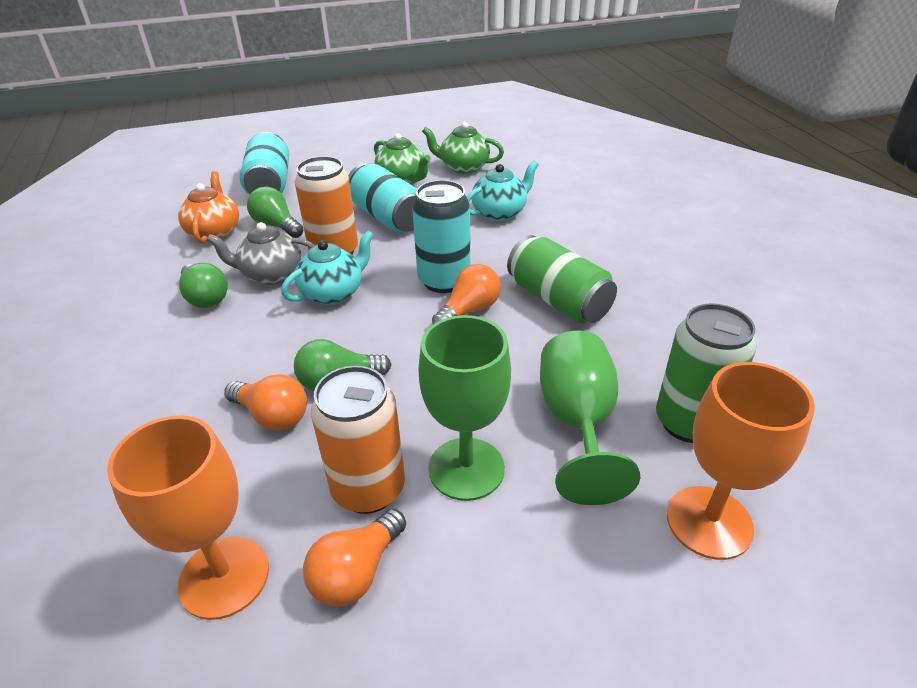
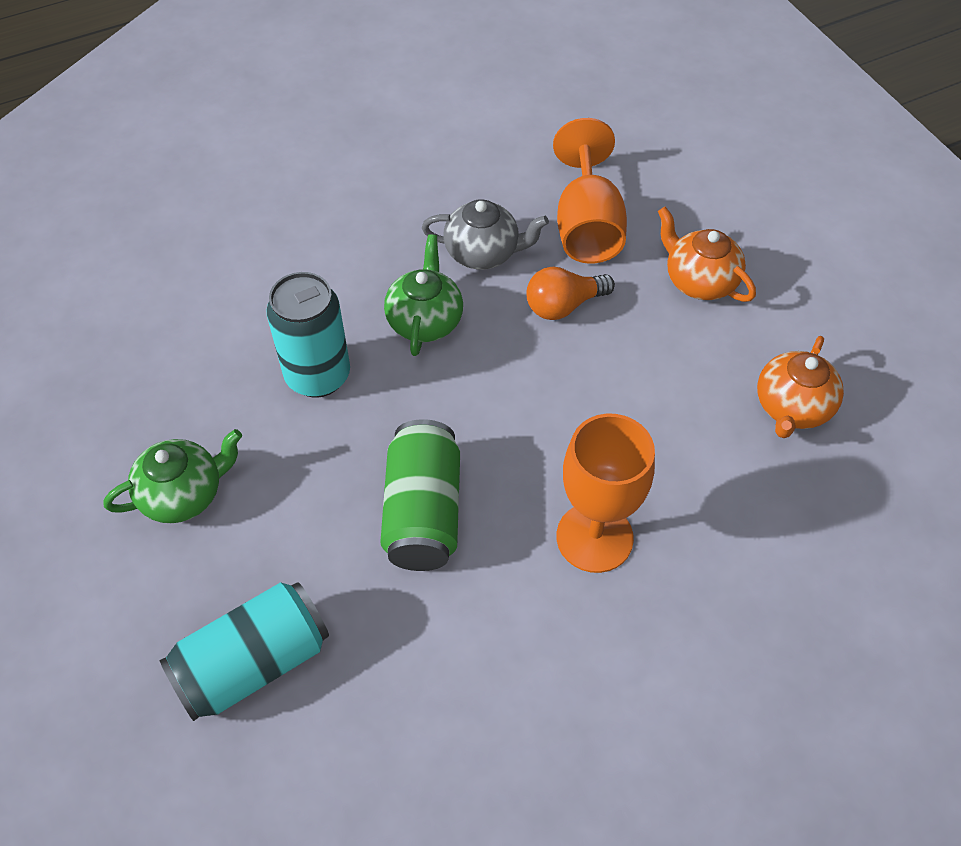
green can: [507,235,617,323] [656,303,756,443] = 2 -> [380,419,460,571] = 1
green goblet: [418,315,511,501] [540,331,640,505] = 2 -> none = 0
green light bulb: [179,263,228,308] [247,186,304,238] [294,339,392,391] = 3 -> none = 0
orange can: [295,156,358,255] [311,366,405,514] = 2 -> none = 0
orange light bulb: [224,374,307,431] [303,509,406,607] [432,264,501,324] = 3 -> [526,267,615,320] = 1
orange teapot: [178,171,239,243] = 1 -> [658,207,756,302] [757,336,844,438] = 2
turquoise can: [240,132,289,195] [348,163,417,233] [412,180,470,293] = 3 -> [160,582,329,721] [266,272,350,398] = 2
turquoise teapot: [281,231,374,305] [467,160,539,221] = 2 -> none = 0

